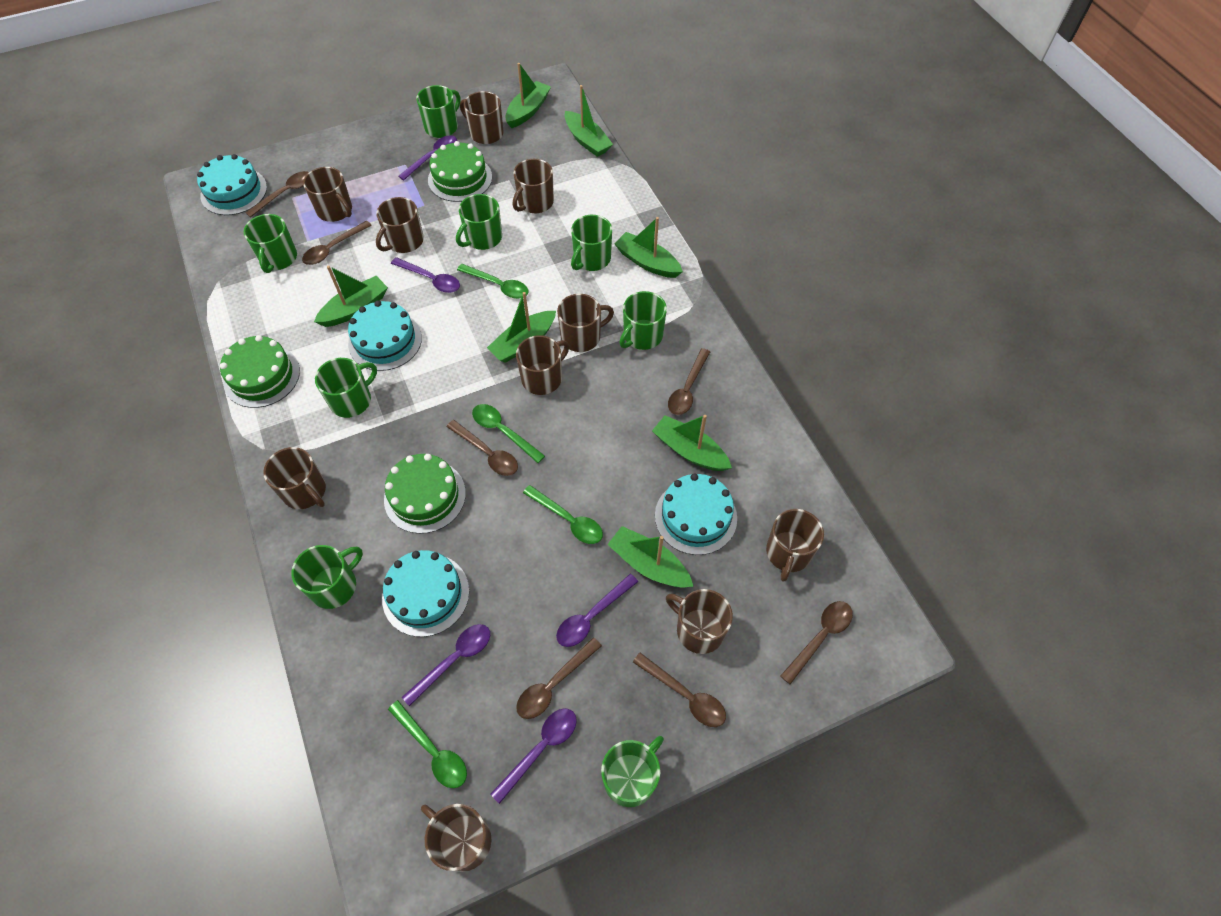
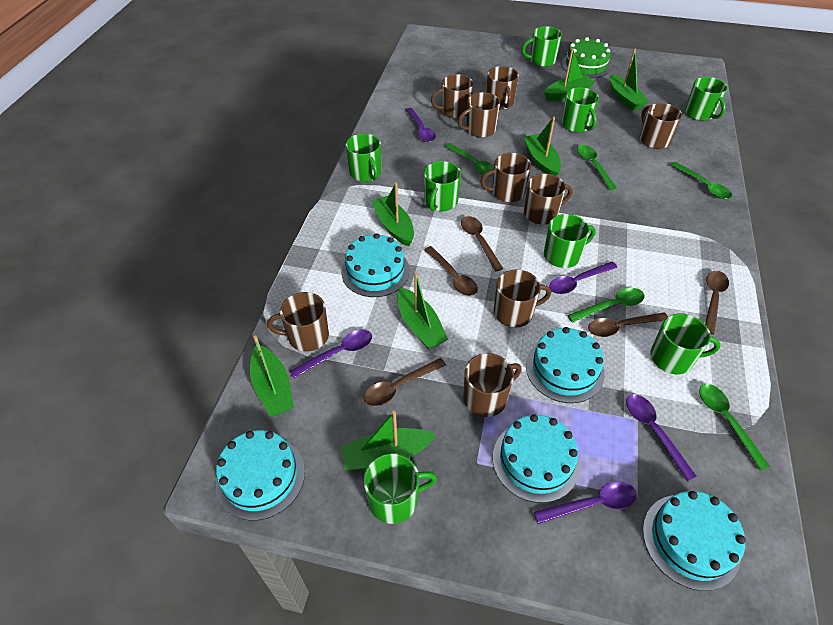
brown mug: [263,447,326,509] [303,167,352,222] [376,197,424,253] [421,804,492,872] [460,91,504,144] [513,159,554,213] [516,335,569,395] [557,294,614,352] [666,589,733,654] [766,509,824,582] = 10 -> [267,292,329,352] [431,74,473,118] [458,92,500,138] [463,353,522,417] [480,153,531,202] [486,66,519,109] [494,270,551,327] [524,174,572,225] [640,103,682,149] = 9
brown spoon: [246,171,309,218] [302,221,372,265] [447,420,518,476] [516,637,602,719] [633,653,726,727] [668,348,710,415] [780,601,853,685] = 7 -> [363,358,446,406] [424,246,478,296] [461,216,503,272] [588,312,668,337] [705,271,729,335] = 5
green cake: [220,335,300,408] [384,454,466,534] [428,141,492,202] = 3 -> [562,37,611,78] = 1
green spoon: [388,700,467,788] [457,264,529,299] [472,404,545,463] [523,485,603,544] = 4 -> [445,143,494,176] [567,288,644,323] [577,145,617,190] [671,162,732,199] [699,384,770,471] = 5
turquoise cake: [197,154,267,215] [348,301,422,371] [382,550,469,637] [655,473,737,555] = 4 -> [216,430,305,521] [341,233,410,297] [493,414,580,503] [526,327,605,403] [643,491,746,591] = 5

